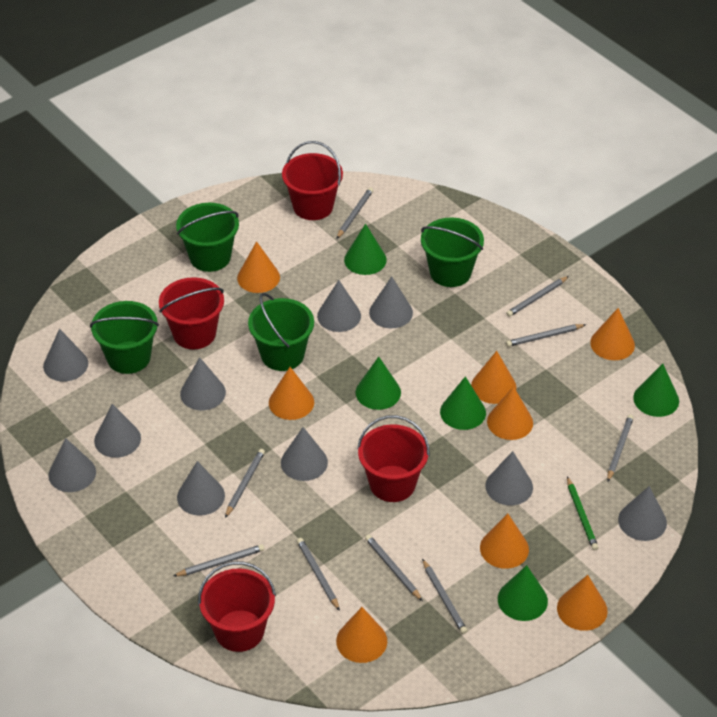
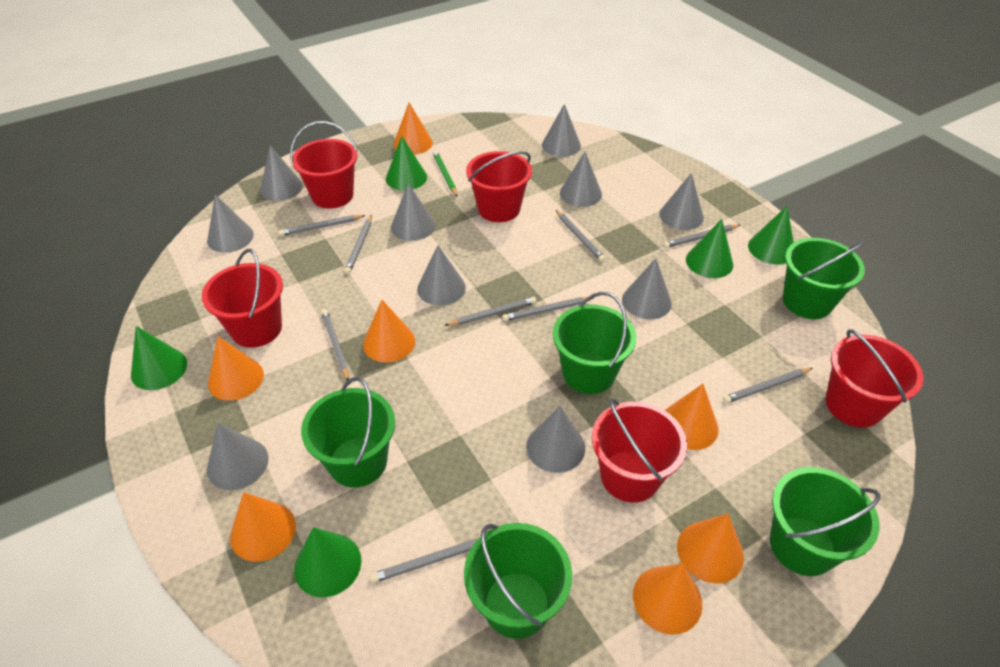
green bucket: [90,301,159,374] [176,203,239,272] [248,293,314,371] [421,217,484,287] = 4 -> [301,377,395,487] [464,523,572,639] [553,292,636,394] [770,467,881,576] [783,238,865,319] = 5
orange cone: [237,241,280,293] [269,367,314,420] [336,607,387,663] [471,351,516,404] [480,514,529,569] [487,386,533,440] [557,575,608,631] [590,308,635,360] = 8 -> [208,336,264,401] [230,492,296,562] [363,300,415,363] [394,103,433,155] [633,564,702,635] [665,384,719,450] [677,514,744,583] = 7
red bucket: [159,277,224,349] [198,561,276,652] [282,141,343,220] [357,415,430,502] = 4 -> [202,249,283,348] [290,121,357,209] [466,151,532,222] [592,398,687,503] [825,329,923,428] = 5

